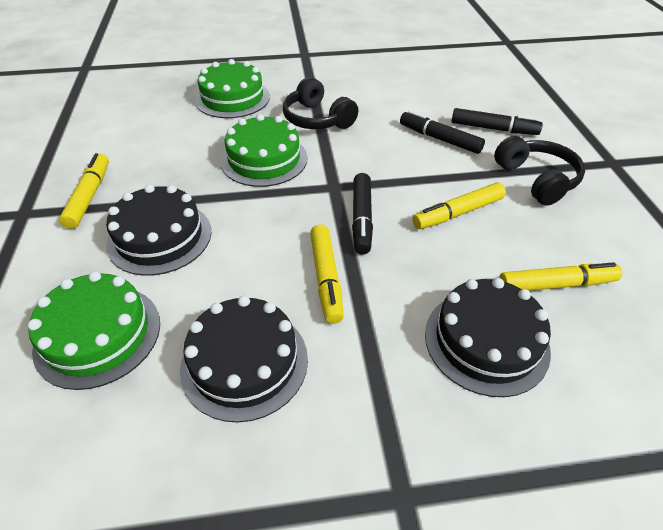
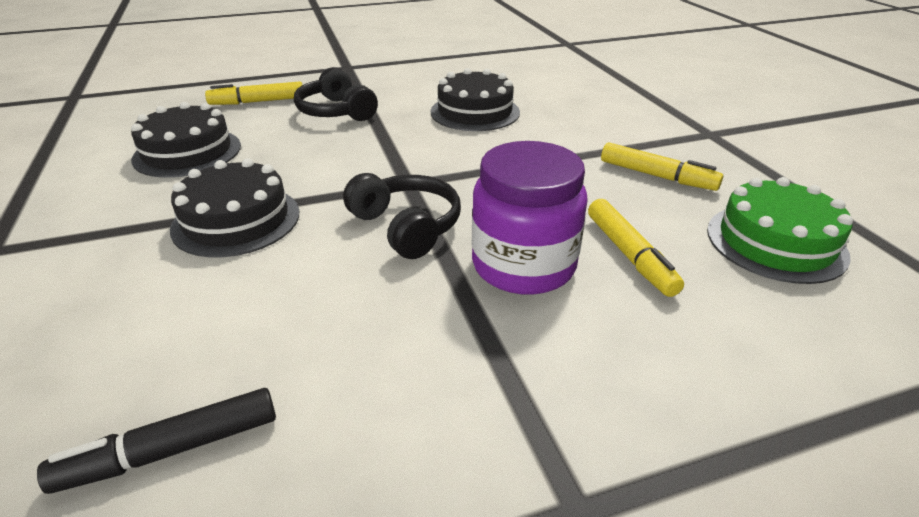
black marker: [352,173,373,255] [400,110,485,154] [452,108,543,135] = 3 -> [37,388,276,494] = 1
green cake: [28,271,160,390] [195,59,270,118] [221,114,307,187] = 3 -> [707,177,853,284] = 1
purple jar: none = 0 -> [472,141,588,295] = 1
yellow marker: [59,153,109,229] [310,224,344,324] [412,183,506,229] [499,262,622,291] = 4 -> [205,81,302,105] [588,199,684,297] [601,143,723,191] = 3

